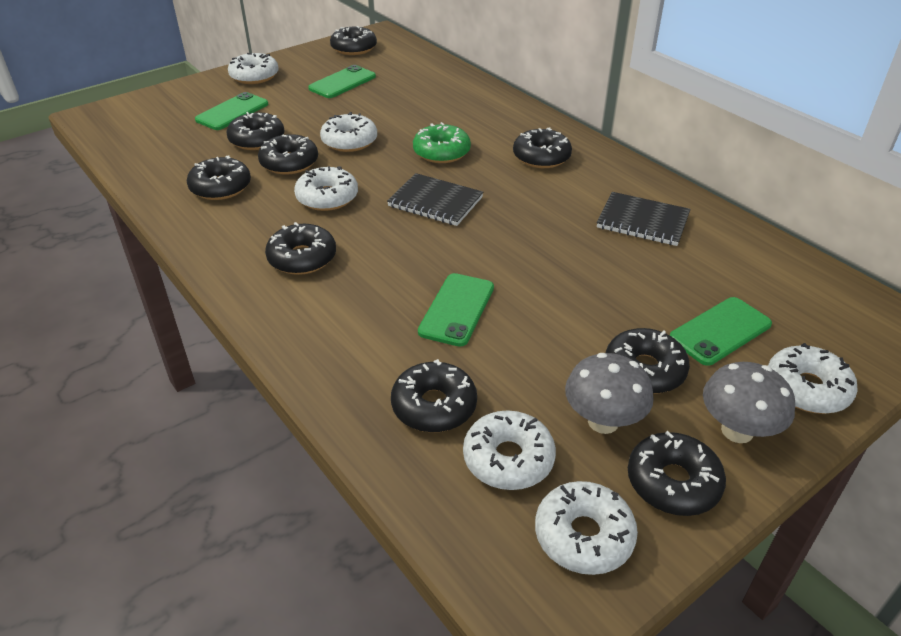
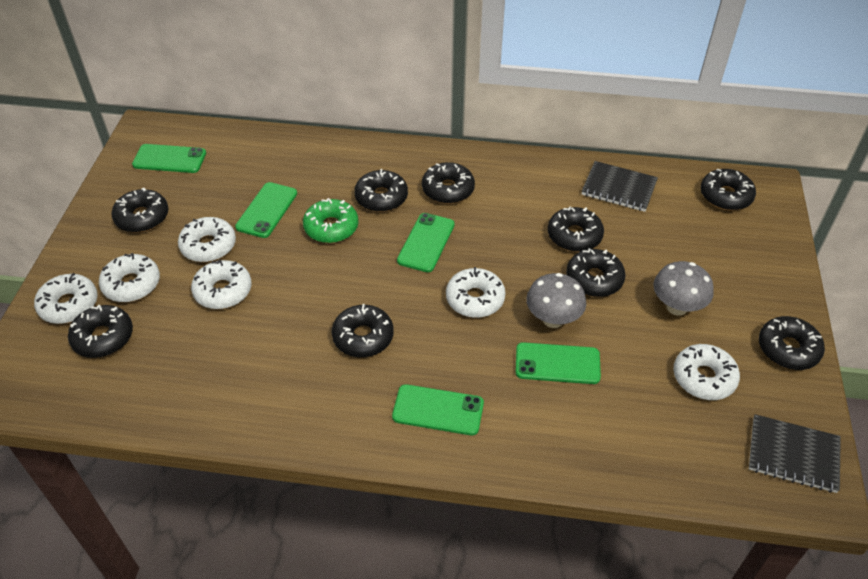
green phone: [195,92,268,130] [308,65,376,98] [418,273,494,347] [670,297,772,366] = 4 -> [132,144,206,173] [235,182,297,238] [392,384,484,435] [397,213,455,272] [516,342,601,384] = 5

